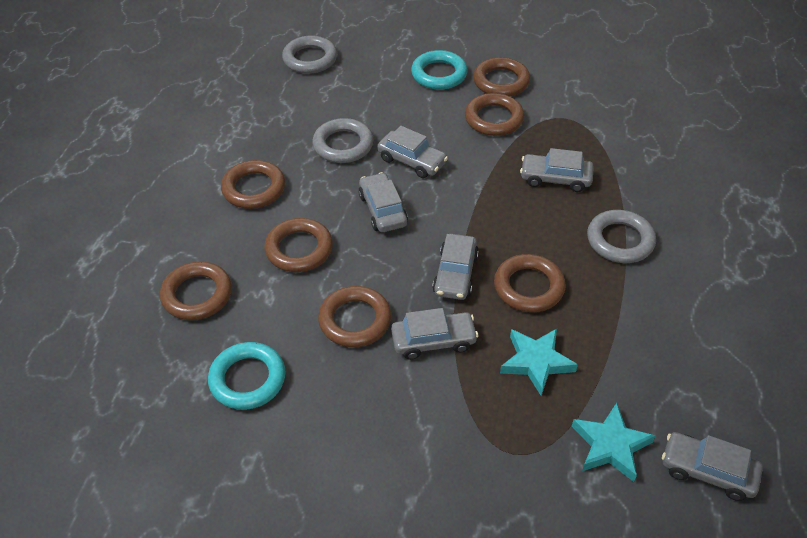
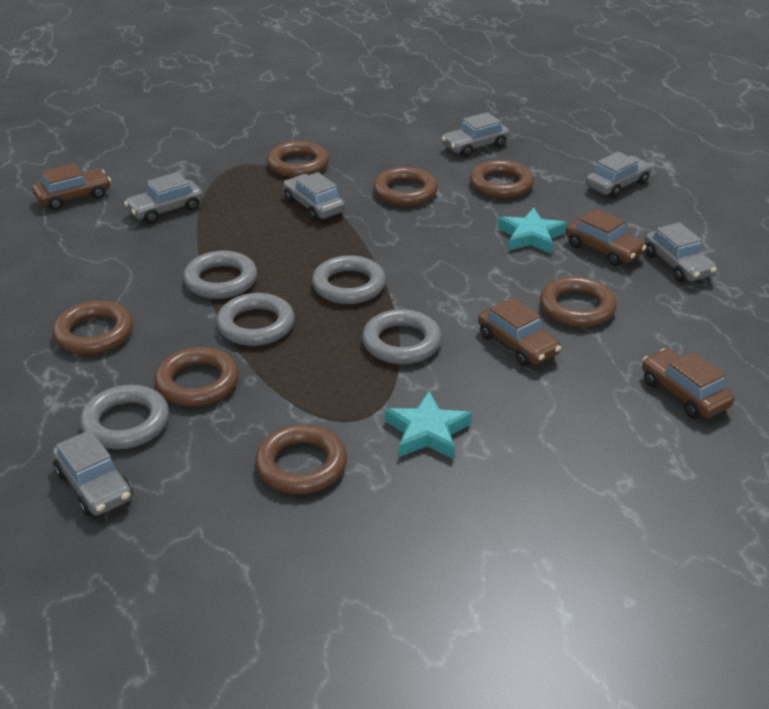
brown car: none = 0 -> [32,163,111,210] [478,298,561,366] [566,209,647,266] [642,349,734,419] = 4
grey ring: [282,35,337,74] [312,118,373,163] [587,210,656,263] = 3 -> [80,385,169,449] [183,251,257,299] [216,293,295,346] [312,255,386,304] [362,309,442,364] = 5
turquoise ring: [208,342,286,410] [411,50,468,90] = 2 -> none = 0

